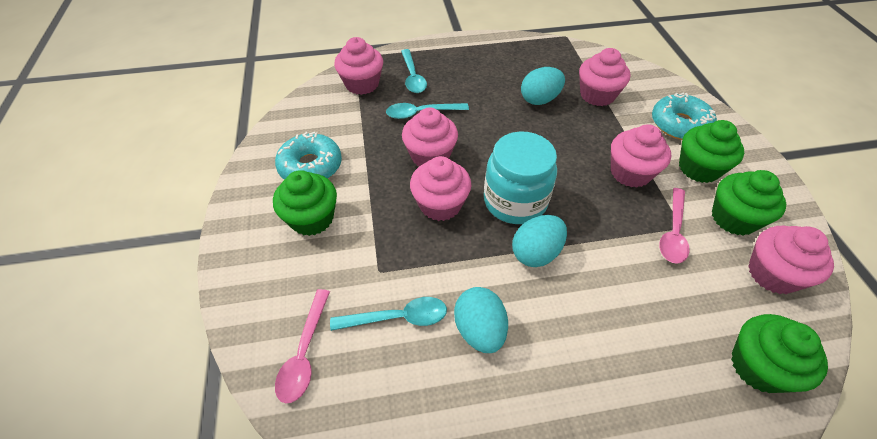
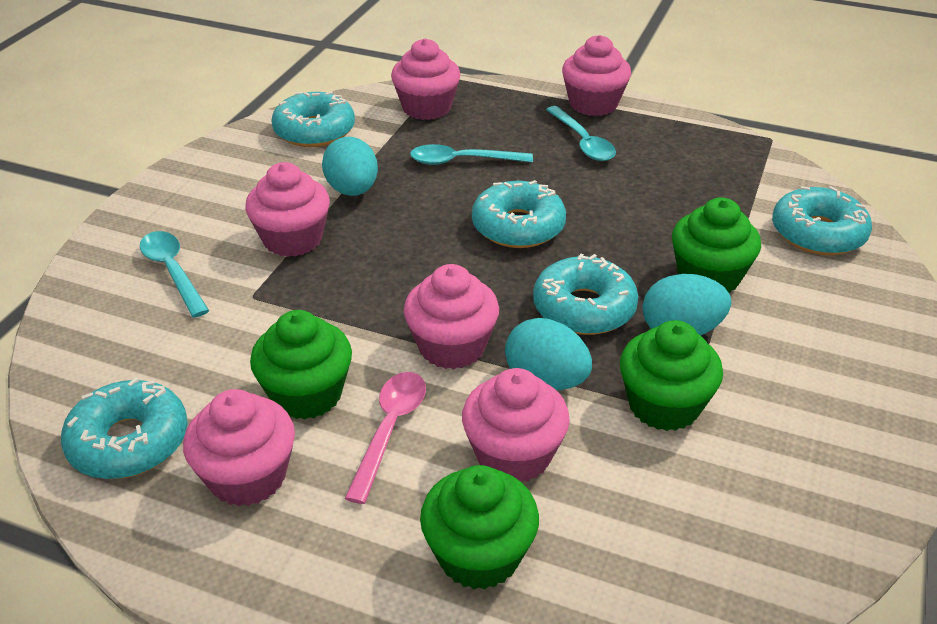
pink spoon: [275,289,330,403] [659,188,690,264] = 2 -> [345,372,426,504] = 1
turquoise donut: [275,132,342,180] [652,93,717,140] = 2 -> [61,378,188,479] [271,91,355,147] [472,180,566,248] [533,254,638,335] [772,186,872,255] = 5
turquoise jar: [484,132,557,224] = 1 -> none = 0

